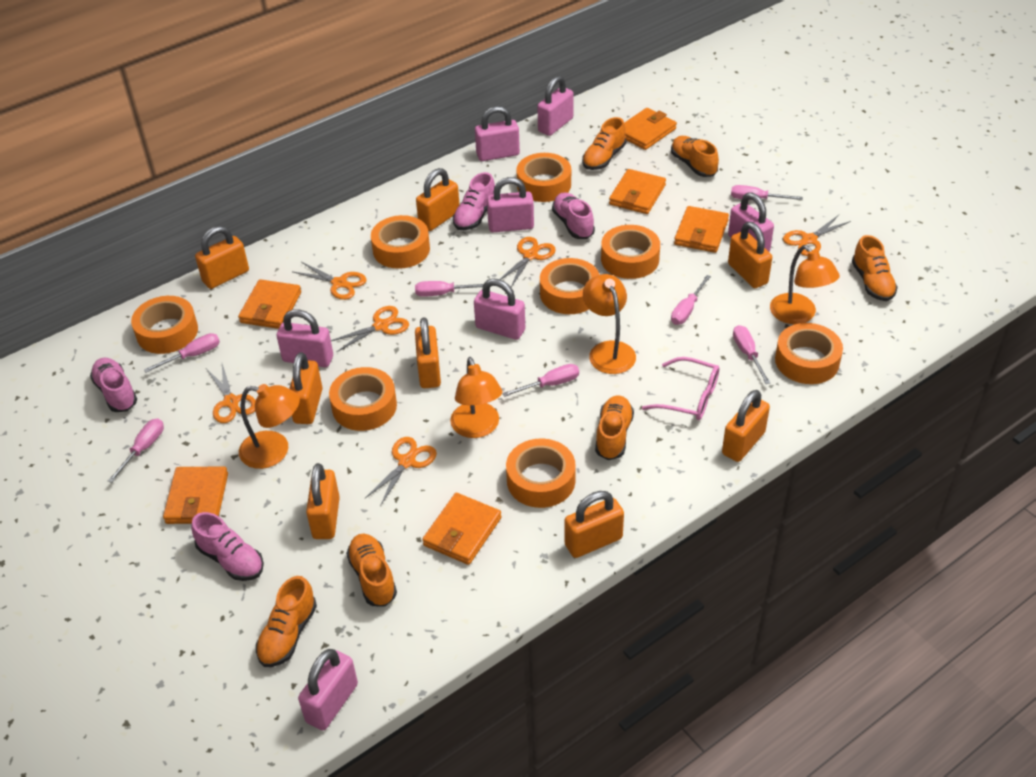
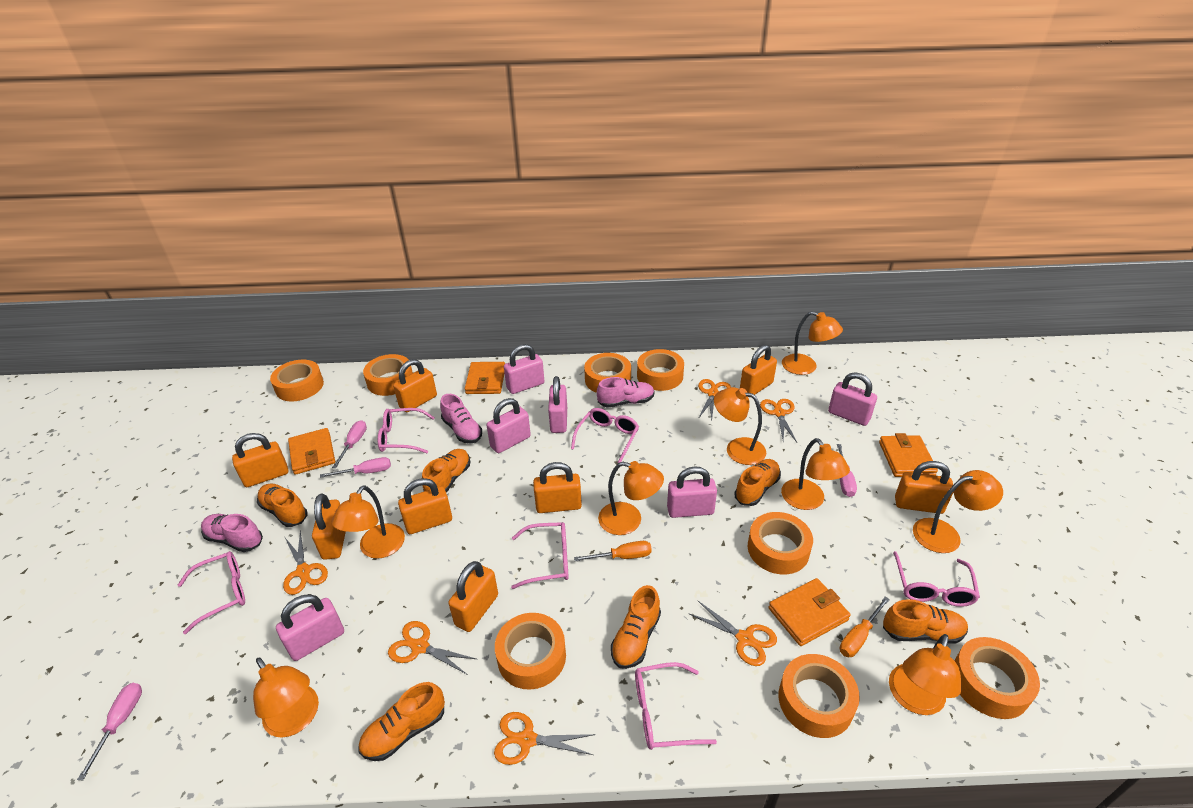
orange lamp: [239,384,300,469] [450,357,502,438] [583,274,636,374] [770,245,840,324] = 4 -> [253,657,319,738] [332,485,405,559] [598,461,664,535] [714,387,766,465] [781,438,850,510] [782,311,843,375] [889,634,962,715] [913,470,1003,553] = 8
orange screwdriver: none = 0 -> [574,541,652,561] [840,597,890,657] = 2
orange wallet: [163,466,228,524] [238,279,301,329] [422,493,501,565] [609,169,666,214] [624,108,677,150] [674,206,729,253] = 6 -> [288,428,335,475] [465,362,505,394] [769,578,851,646] [879,433,938,477] = 4
pink glasses: [642,357,719,420] = 1 -> [178,551,245,634] [378,408,435,453] [511,522,569,589] [571,408,639,463] [635,662,717,750] [893,551,980,607] = 6
pink padlock: [277,309,333,367] [298,649,358,730] [474,278,525,340] [475,106,520,161] [487,177,534,232] [537,76,573,136] [728,192,774,252] = 7 -> [276,594,344,661] [486,398,531,453] [504,344,544,394] [548,376,567,433] [667,467,717,518] [828,372,877,426] = 6
pink screwdriver: [108,418,164,483] [144,333,220,373] [415,281,483,297] [502,364,579,397] [671,275,711,325] [731,185,803,200] [733,325,770,384] = 7 -> [77,683,142,780] [320,457,391,478] [332,420,367,468] [837,444,857,497] = 4
pink shoe: [90,358,137,412] [191,512,264,581] [453,172,495,230] [552,192,595,239] = 4 -> [201,514,263,552] [440,394,482,443] [597,377,655,408] = 3

